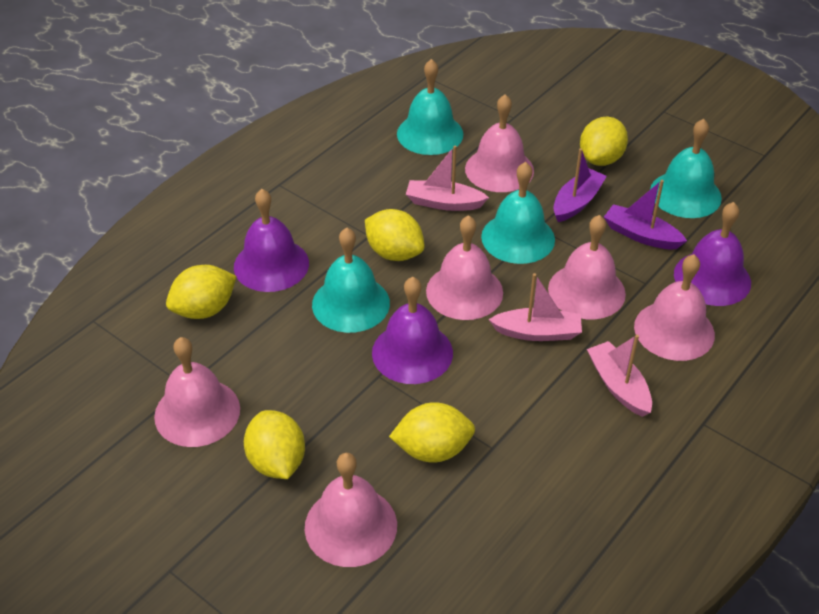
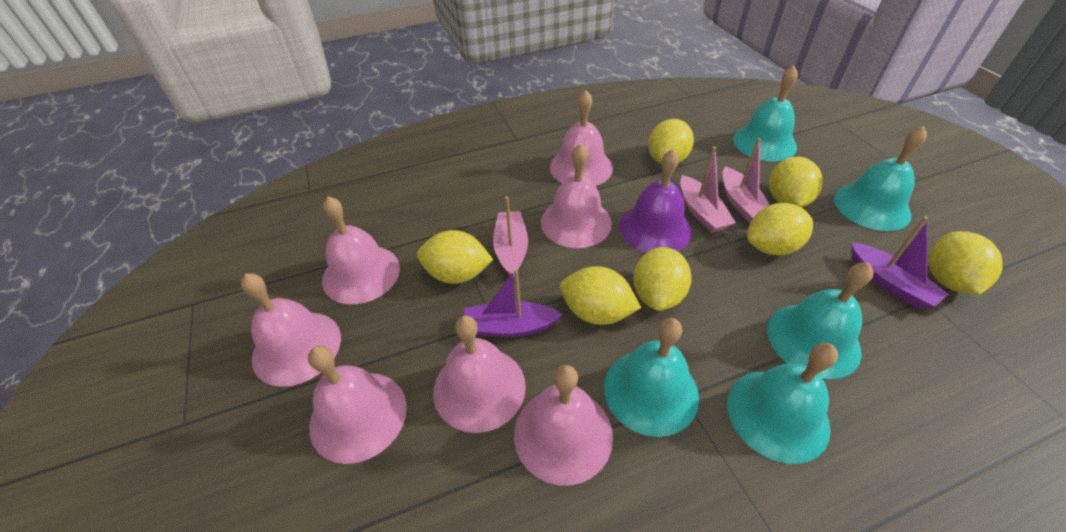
pink bell: [154,337,240,447] [305,453,397,567] [426,215,503,320] [465,94,534,192] [548,215,626,319] [634,254,715,361] = 6 -> [241,273,341,387] [308,346,407,464] [322,196,400,304] [433,316,526,433] [514,365,613,486] [541,143,612,248] [550,90,613,186] = 7
purple bell: [234,189,309,292] [372,277,453,384] [674,202,751,306] = 3 -> [619,149,692,253] = 1
turquoise bell: [312,228,390,333] [397,59,463,155] [481,162,555,264] [650,119,722,218] = 4 -> [604,318,699,437] [727,343,838,464] [733,66,798,162] [767,262,874,379] [834,126,927,231] = 5
yellow lemon: [166,265,237,319] [244,410,305,479] [365,209,424,261] [389,402,475,463] [580,117,628,166] = 5 -> [417,230,493,284] [560,266,641,325] [633,247,692,311] [648,119,694,164] [747,203,813,255] [769,157,823,207] [928,231,1003,295] = 7

